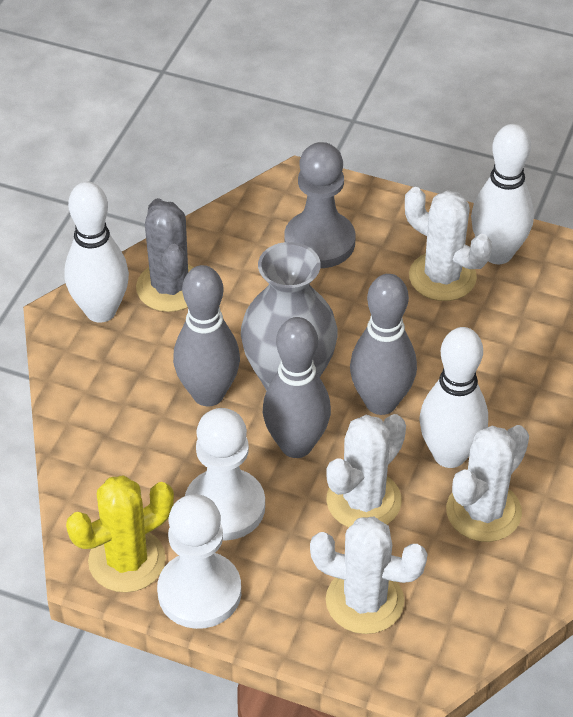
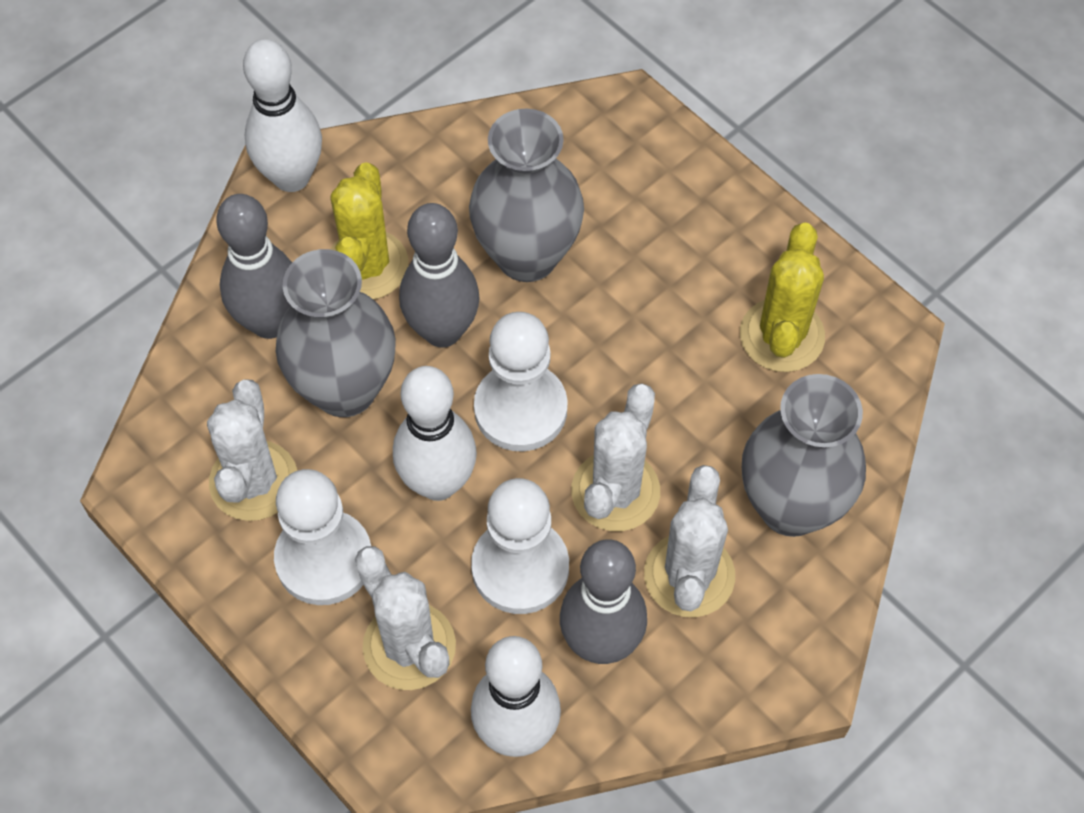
grey cactus: [136,198,194,312] = 1 -> none = 0
grey pawn: [284,142,356,268] = 1 -> none = 0
grey vase: [241,242,338,391] = 1 -> [276,249,396,417] [469,109,584,282] [742,374,866,537] = 3
white pawn: [157,494,241,629] [185,408,265,541] = 2 -> [274,469,371,605] [471,478,569,614] [474,312,568,452] = 3
yellow cactus: [66,475,174,593] = 1 -> [330,162,409,300] [740,222,825,372] = 2

